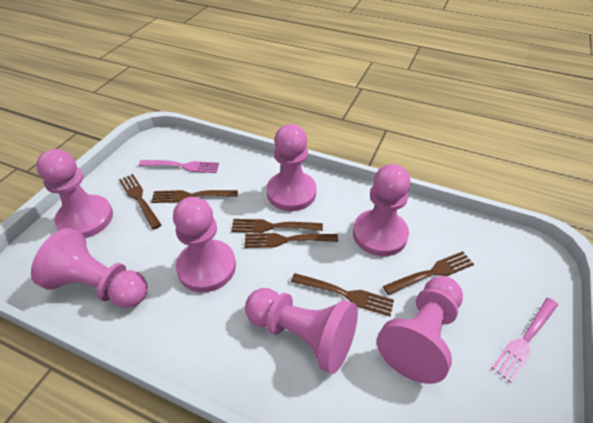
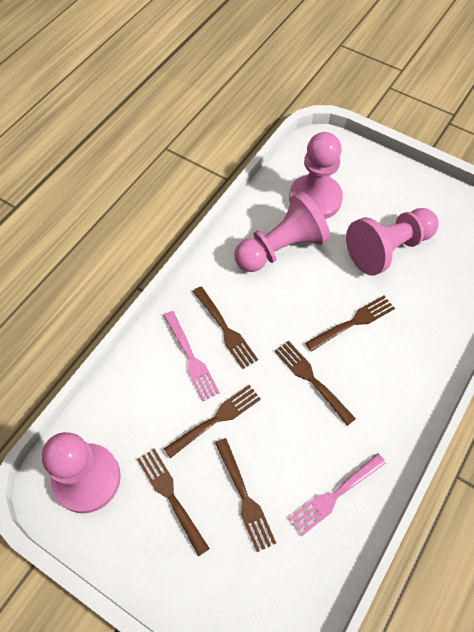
pink pawn: [31,228,147,308] [36,149,113,238] [173,197,236,292] [245,288,358,374] [266,124,317,211] [353,164,411,256] [377,276,463,384] = 7 -> [42,432,121,513] [235,191,330,272] [289,132,343,219] [346,208,439,276] = 4

